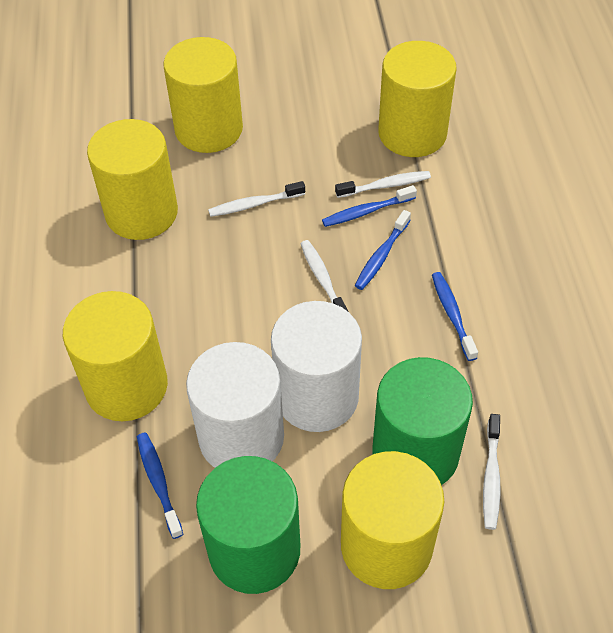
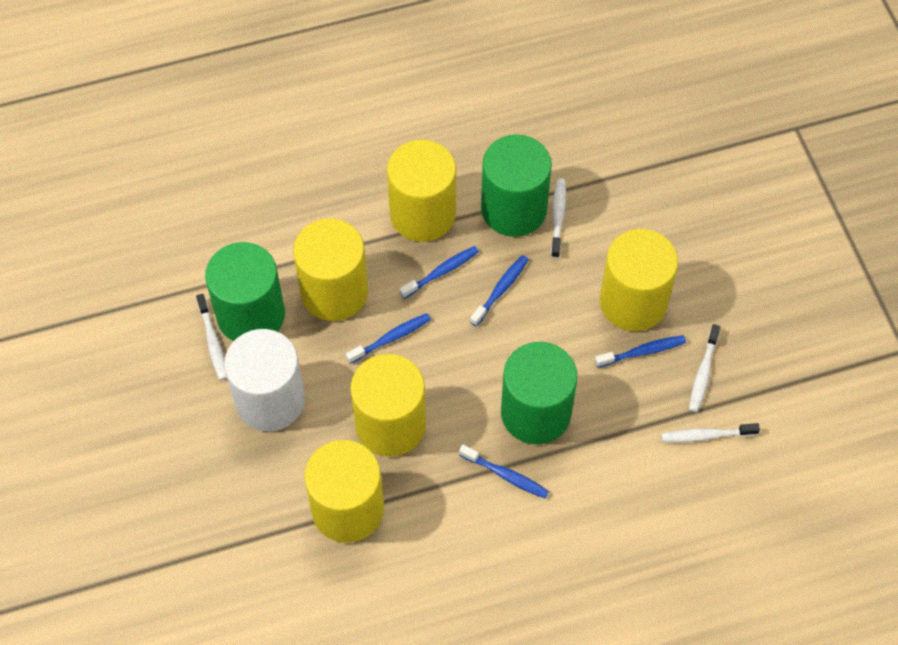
blue toothbrush: [137,432,183,539] [322,185,417,227] [355,210,411,290] [432,272,478,361] = 4 -> [346,313,431,364] [399,246,479,299] [459,445,549,499] [470,255,529,326] [595,335,686,368] = 5
green cylinder: [196,456,300,594] [373,357,473,485] = 2 -> [205,242,285,341] [481,135,552,237] [501,342,578,444] = 3
white cylinder: [186,342,284,468] [271,301,362,432] = 2 -> [224,329,305,431] = 1

